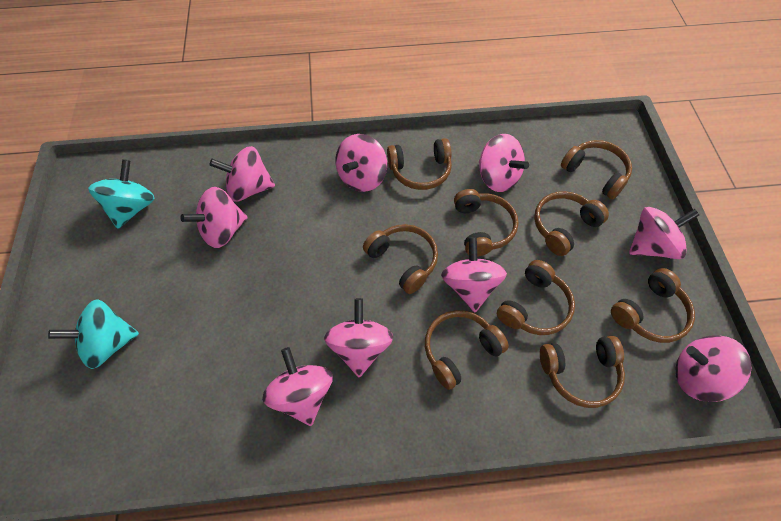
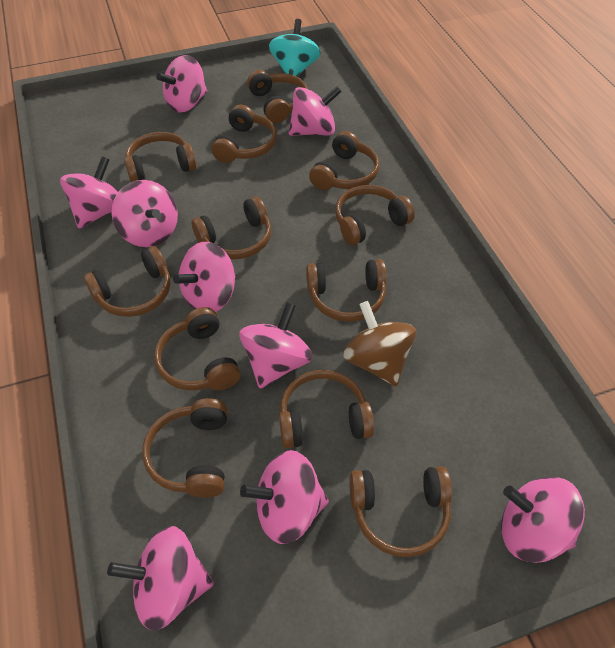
brown headphones: [363,224,438,294] [387,138,452,190] [425,310,509,390] [454,189,519,257] [497,260,575,335] [534,191,609,256] [540,336,625,408] [561,140,632,199] [611,268,695,343] = 9 -> [84,246,171,317] [124,132,196,182] [142,398,227,498] [154,307,241,390] [192,196,272,259] [211,105,277,163] [247,70,308,123] [279,370,374,448] [306,259,387,322] [309,131,379,190] [335,185,415,246] [349,467,452,557] = 12
brown spinning top: none = 0 -> [343,301,416,386] = 1
turquoise spinning top: [48,299,139,369] [88,159,154,229] = 2 -> [269,19,321,76] = 1

